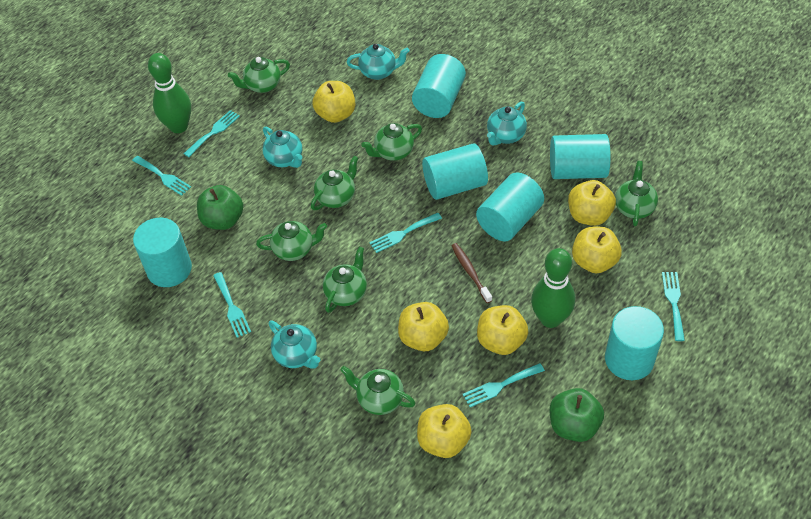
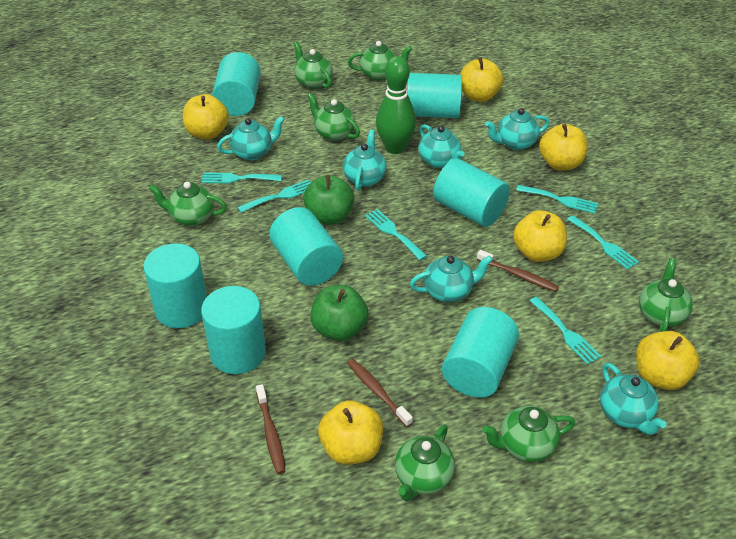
brown toothbrush: [451,243,492,303] = 1 -> [256,384,286,474] [347,358,413,427] [477,250,559,292] = 3
green bowling pin: [148,53,191,133] [531,248,575,328] = 2 -> [376,56,416,154] = 1
turquoise cylinder: [133,218,192,287] [412,54,466,118] [422,143,488,200] [476,172,544,241] [550,134,611,179] [605,306,664,380] = 6 -> [143,243,207,328] [201,286,266,374] [212,52,261,116] [269,207,343,286] [407,73,462,118] [433,159,510,227] [442,307,519,398] = 7
turquoise teapot: [262,127,303,168] [268,321,320,369] [347,44,410,80] [487,102,527,146] = 4 -> [217,116,285,161] [343,130,387,191] [410,255,493,302] [418,124,464,168] [485,108,550,150] [600,363,667,435] = 6

